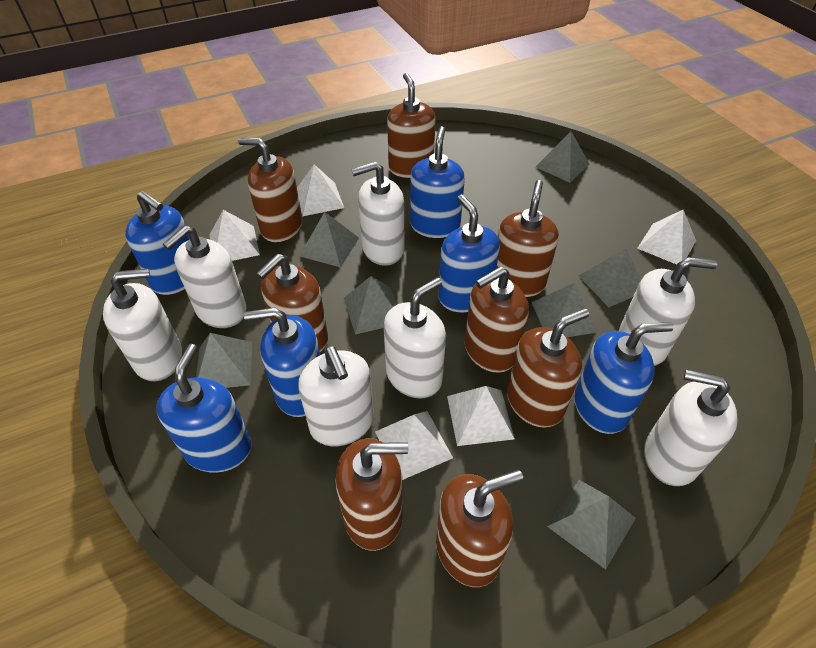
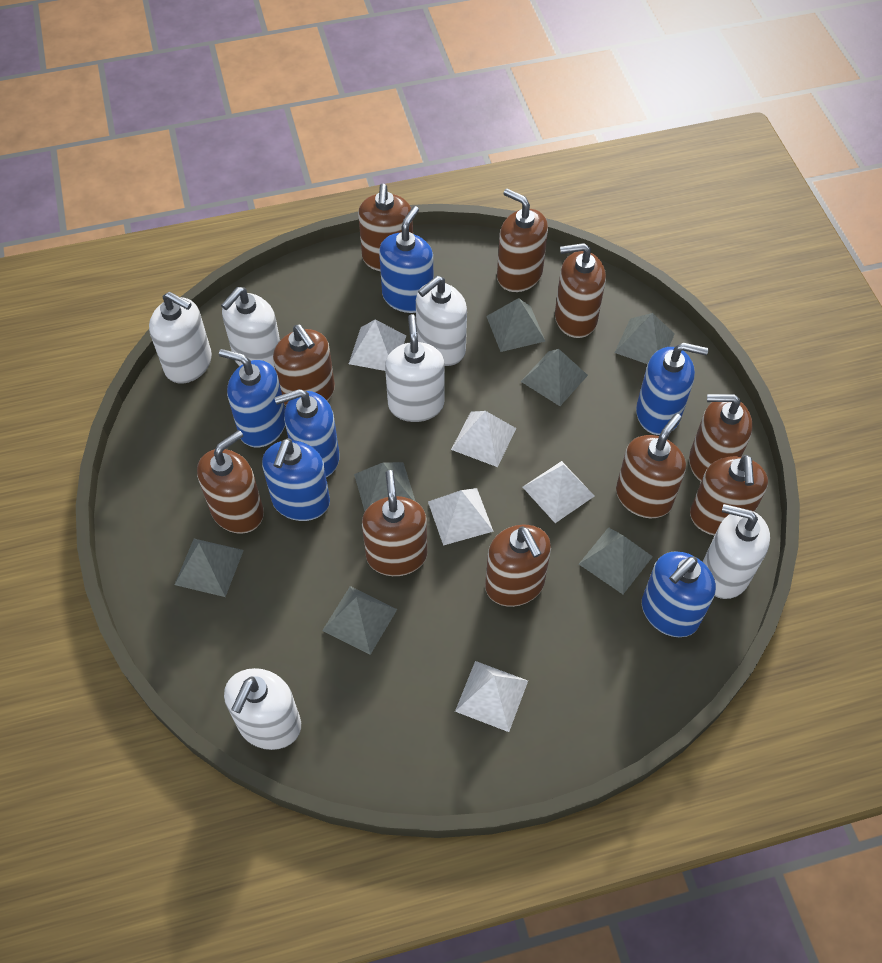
brown soap dispenser: [238,137,302,242] [256,254,328,352] [336,439,408,551] [387,73,436,178] [436,470,523,587] [465,266,529,373] [496,180,559,297] [507,308,589,428] = 8 -> [197,430,264,534] [273,325,335,406] [358,184,413,271] [362,470,427,576] [485,525,551,607] [497,189,548,292] [555,243,606,338] [616,413,686,518] [689,394,753,481] [690,454,768,536] = 10
white soap dispenser: [103,268,182,381] [163,226,247,328] [298,346,374,446] [352,161,404,266] [384,277,446,399] [619,257,717,366] [644,370,738,486] = 7 -> [149,292,212,384] [221,287,280,369] [224,668,301,750] [385,314,445,422] [416,276,467,366] [703,504,770,599] = 6

